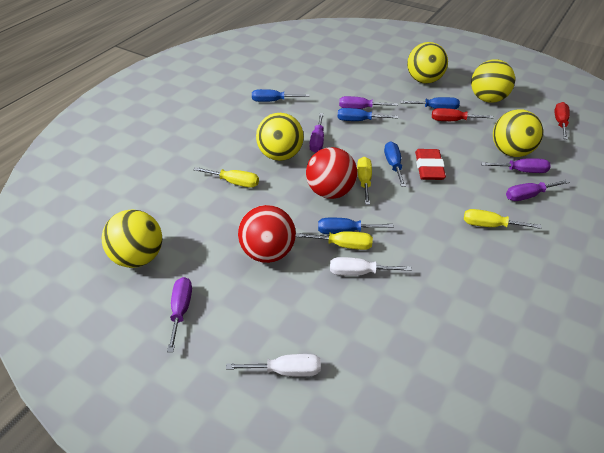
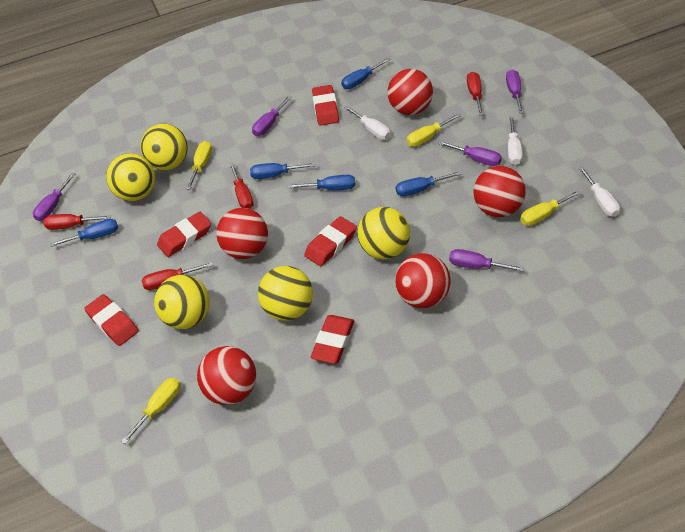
red ball: [238,205,296,263] [306,147,357,199] = 2 -> [197,346,256,405] [216,208,268,259] [387,69,433,115] [395,253,451,309] [474,166,526,217] = 5
red eraser: [415,149,446,180] = 1 -> [84,294,139,346] [157,212,211,257] [304,216,357,266] [310,315,354,364] [312,85,339,126] = 5
red screwdriver: [432,108,493,121] [554,102,570,140] = 2 -> [43,214,111,230] [142,262,213,290] [229,163,254,209] [467,72,484,116] = 4
white screwdriver: [226,354,321,376] [330,257,411,276] = 2 -> [345,106,391,140] [508,117,523,165] [578,166,620,217] = 3

